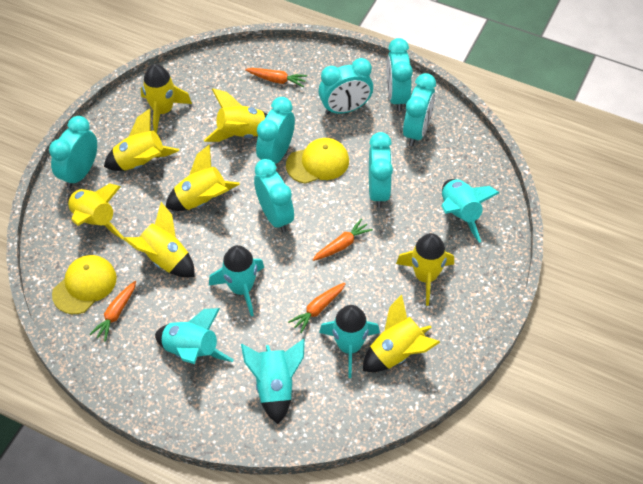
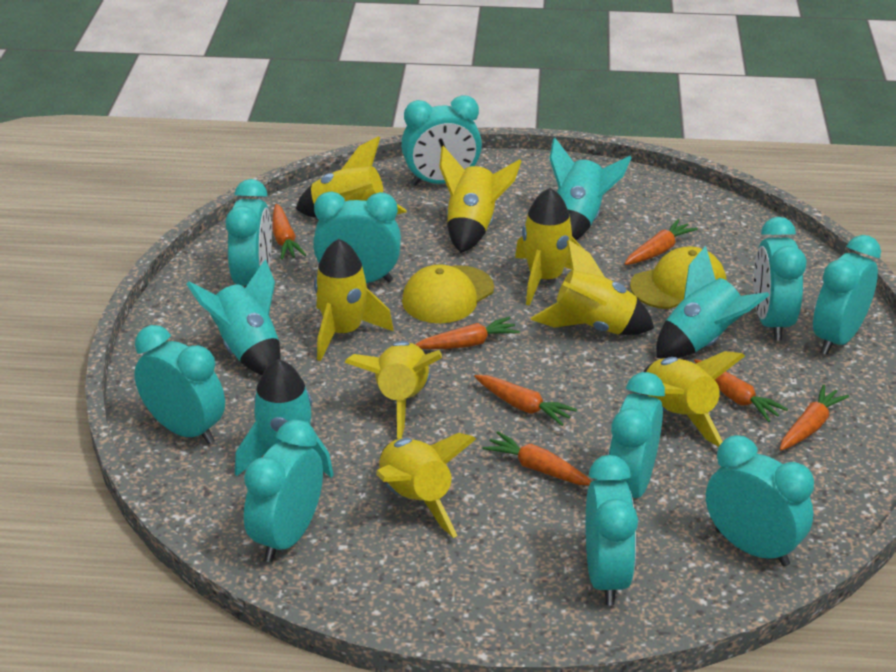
orange carrot: [90,281,136,342] [245,68,307,87] [288,283,346,333] [313,219,373,261] = 4 -> [272,204,306,260] [415,317,520,349] [474,375,577,426] [483,431,592,485] [624,219,698,265] [694,359,788,422] [780,384,849,450] = 7
turquoise clock: [49,116,97,189] [254,159,294,232] [256,97,295,164] [319,58,373,115] [369,132,393,208] [387,38,413,111] [403,73,436,146] = 7 -> [134,325,225,444] [226,179,272,288] [244,420,323,562] [313,192,401,283] [401,95,482,186] [586,455,638,605] [608,372,665,498] [706,435,814,567] [754,217,807,340] [813,235,881,355] = 10
turquoise rocket: [155,308,234,364] [209,245,264,316] [241,339,305,424] [319,305,380,378] [441,179,499,243] = 5 -> [186,259,281,375] [235,359,334,477] [549,138,632,240] [656,246,770,358] = 4

